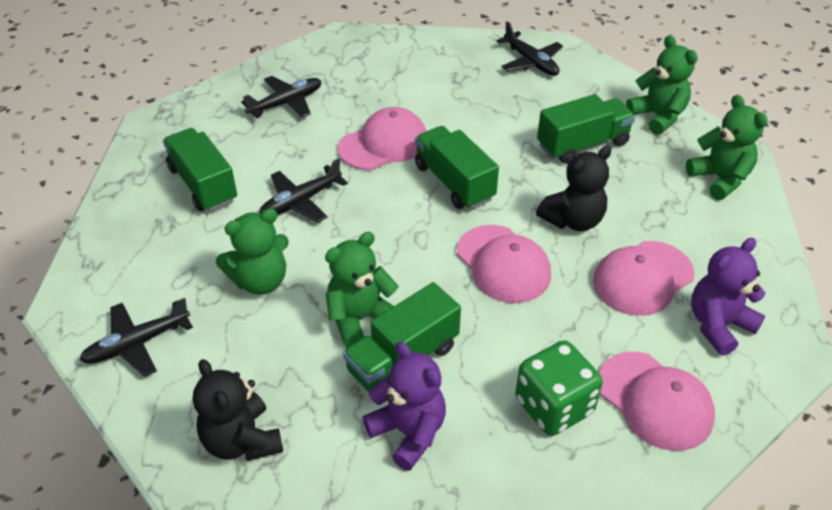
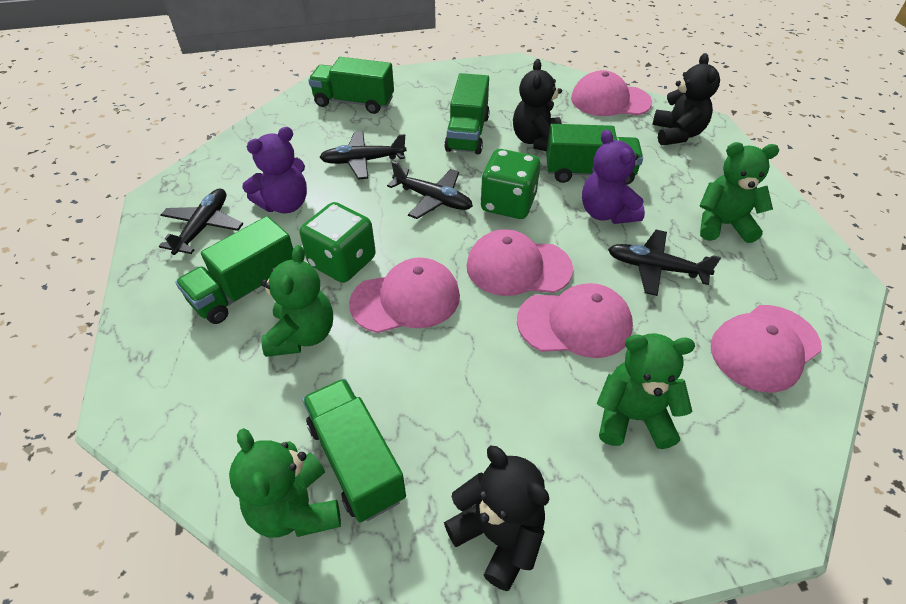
black teddy bear: [193,359,283,461] [536,146,612,231] = 2 -> [444,445,549,591] [513,59,562,151] [652,53,720,145] = 3
green dice: [515,340,603,436] = 1 -> [300,202,376,283] [480,149,540,219] = 2
green truck: [163,128,237,212] [343,282,461,391] [415,126,499,210] [537,94,635,164] = 4 -> [175,216,293,324] [302,379,406,522] [308,57,394,114] [444,73,490,154] [546,124,643,185] = 5
pink cap: [338,107,426,170] [457,225,551,303] [593,241,694,316] [599,352,715,451] = 4 -> [349,258,460,333] [467,229,573,296] [517,283,633,358] [571,70,652,116] [711,305,822,392] = 5

